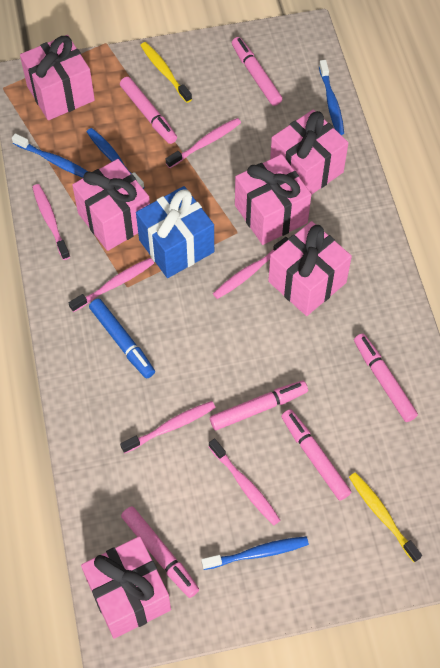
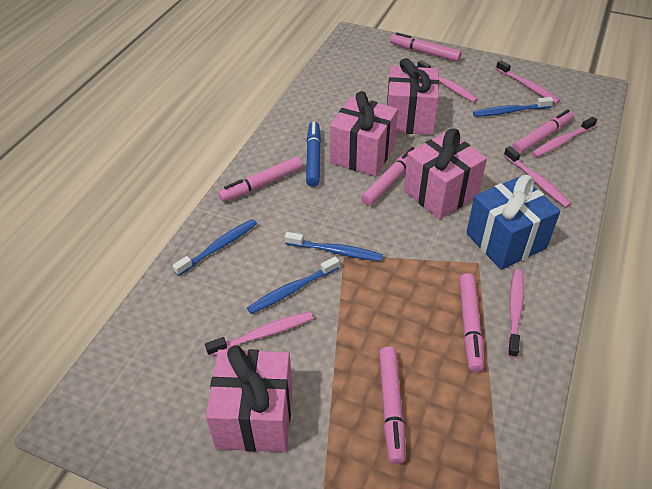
pink gift: [20,35,95,120] [72,159,150,251] [81,536,171,639] [235,154,311,245] [268,221,352,316] [270,110,349,195] = 6 -> [206,345,292,452] [330,91,398,177] [387,58,439,135] [404,128,487,219] = 4
yellow toothbrush: [140,42,192,103] [349,472,422,562] = 2 -> none = 0

